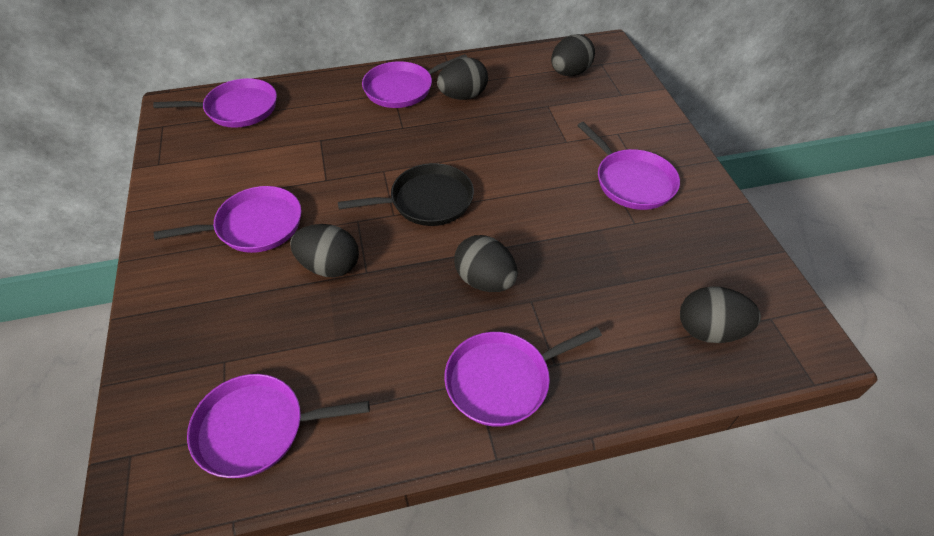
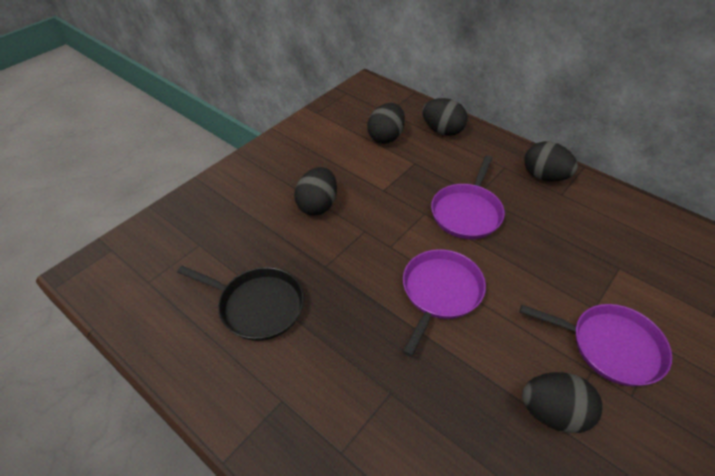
purple pan: [153,78,277,128] [154,186,302,253] [187,374,370,478] [362,54,468,108] [444,327,602,427] [577,122,680,210] = 6 -> [403,249,486,357] [431,155,505,239] [520,304,672,387] = 3

